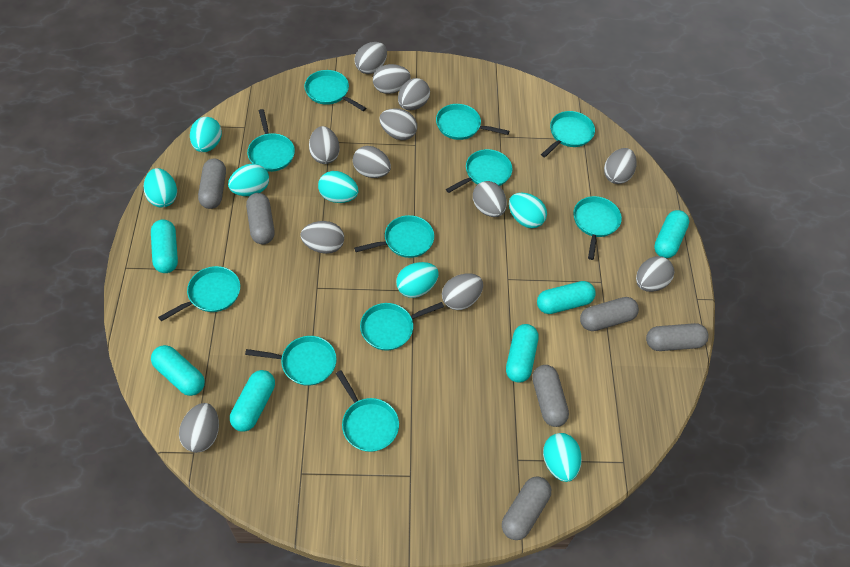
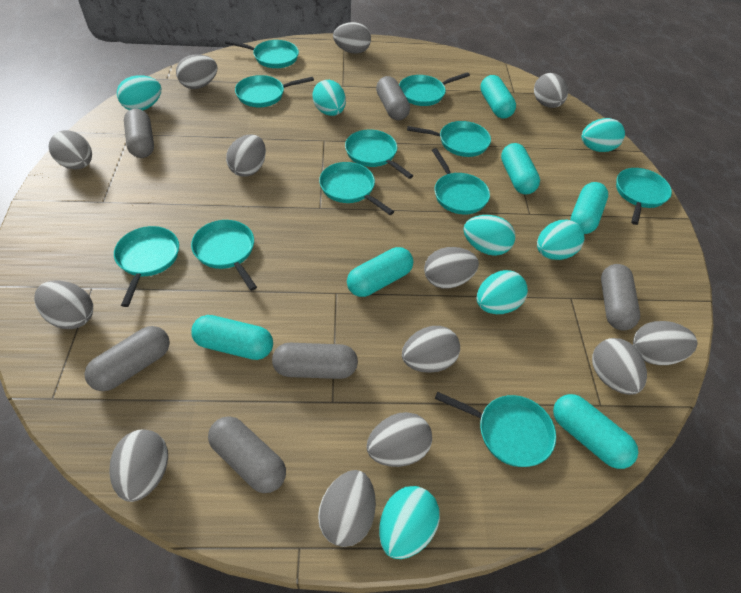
grey egg: [179,403,219,453] [300,221,344,254] [309,126,340,164] [353,146,391,178] [355,42,387,74] [373,64,411,94] [379,108,417,140] [398,78,430,110] [442,274,483,310] [473,181,507,217] [604,148,637,184] [636,256,674,292] = 12 -> [34,280,93,329] [49,130,92,170] [109,430,168,502] [176,54,217,89] [226,134,266,177] [318,470,376,547] [333,22,371,54] [367,412,432,467] [402,326,460,373] [424,247,479,289] [534,73,568,108] [592,338,647,395] [633,321,697,365] = 13

